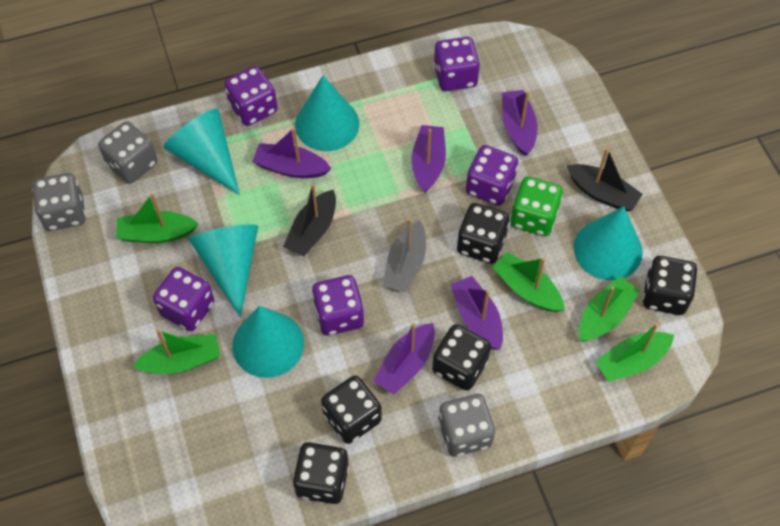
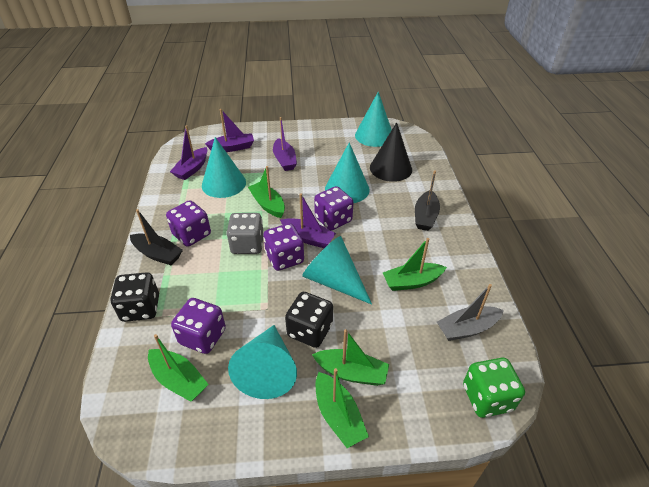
black cone: none = 0 -> [370,122,412,182] = 1
black dice: [293,442,349,504] [321,376,382,444] [432,324,491,391] [457,203,510,264] [643,256,697,315] = 5 -> [111,272,159,322] [285,292,333,348] = 2
grey dice: [32,173,86,231] [98,121,157,184] [438,394,495,457] = 3 -> [226,213,264,254] = 1
purple boat: [252,127,331,178] [374,323,435,395] [412,125,446,193] [451,276,503,350] [502,90,538,156] = 5 -> [170,125,207,180] [205,109,254,152] [273,117,297,171] [280,193,336,248] = 4
purple dice: [153,267,215,331] [224,66,278,126] [312,275,364,336] [434,37,480,91] [466,145,518,206] = 5 -> [166,200,211,247] [171,298,226,354] [263,223,304,271] [314,186,353,230] = 4

